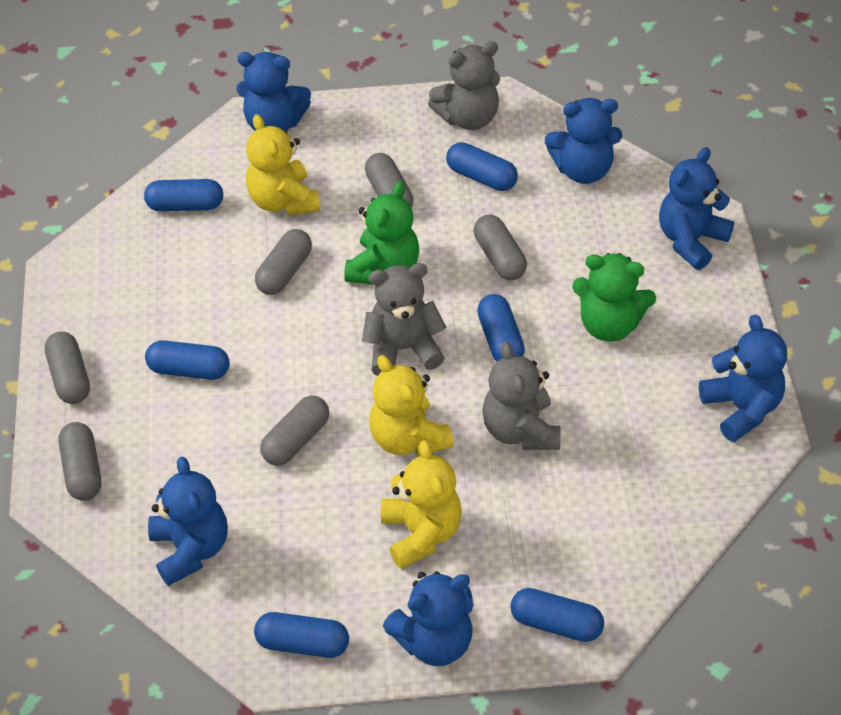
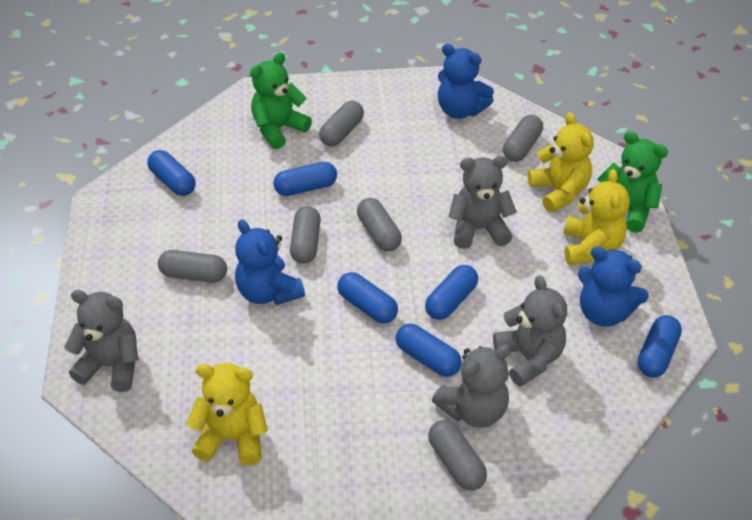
blue teddy bear: [148,457,228,586] [236,52,311,131] [383,571,474,666] [545,98,622,184] [659,147,734,270] [699,315,787,442] = 6 -> [235,219,305,305] [438,44,494,119] [578,247,649,327] = 3
grey teddy bear: [362,263,447,376] [428,41,500,130] [482,341,561,450] = 3 -> [64,290,138,392] [432,344,511,428] [449,156,517,249] [493,276,567,387] = 4

